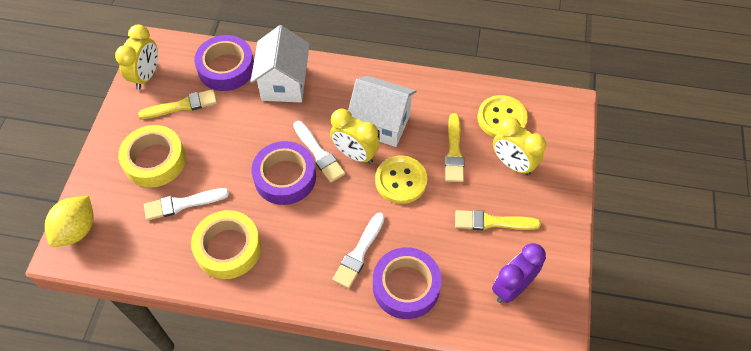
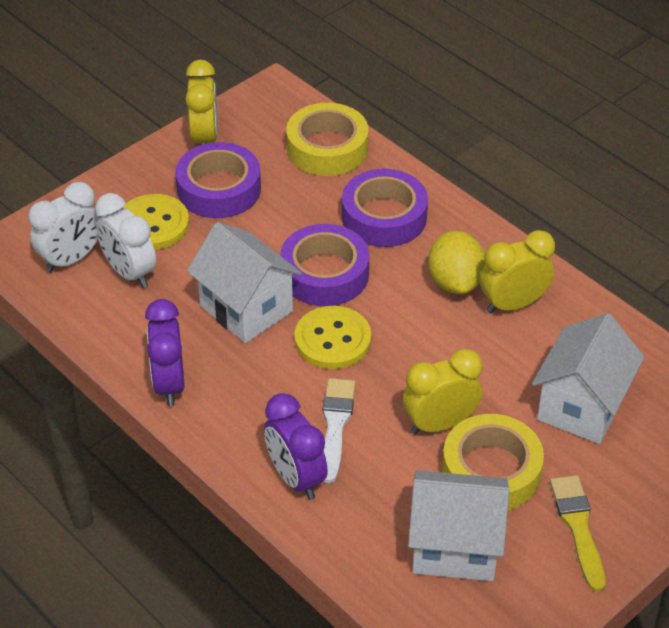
purple clock: [492,243,546,303] = 1 -> [145,299,185,406] [264,393,328,500] = 2
white brush: [144,188,229,220] [293,121,345,183] [333,213,385,288] = 3 -> [323,378,355,483] = 1
white clock: none = 0 -> [28,182,100,273] [95,193,156,288] = 2
white house: [250,25,310,102] [348,76,417,147] = 2 -> [187,222,302,343] [408,470,509,581] [532,313,644,444] = 3
yellow brush: [138,89,217,119] [445,113,464,182] [455,210,541,230] = 3 -> [550,475,605,592] = 1

